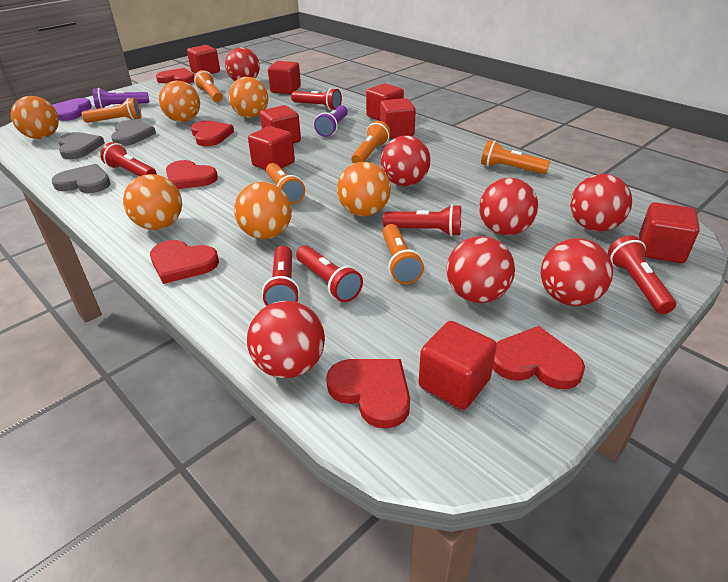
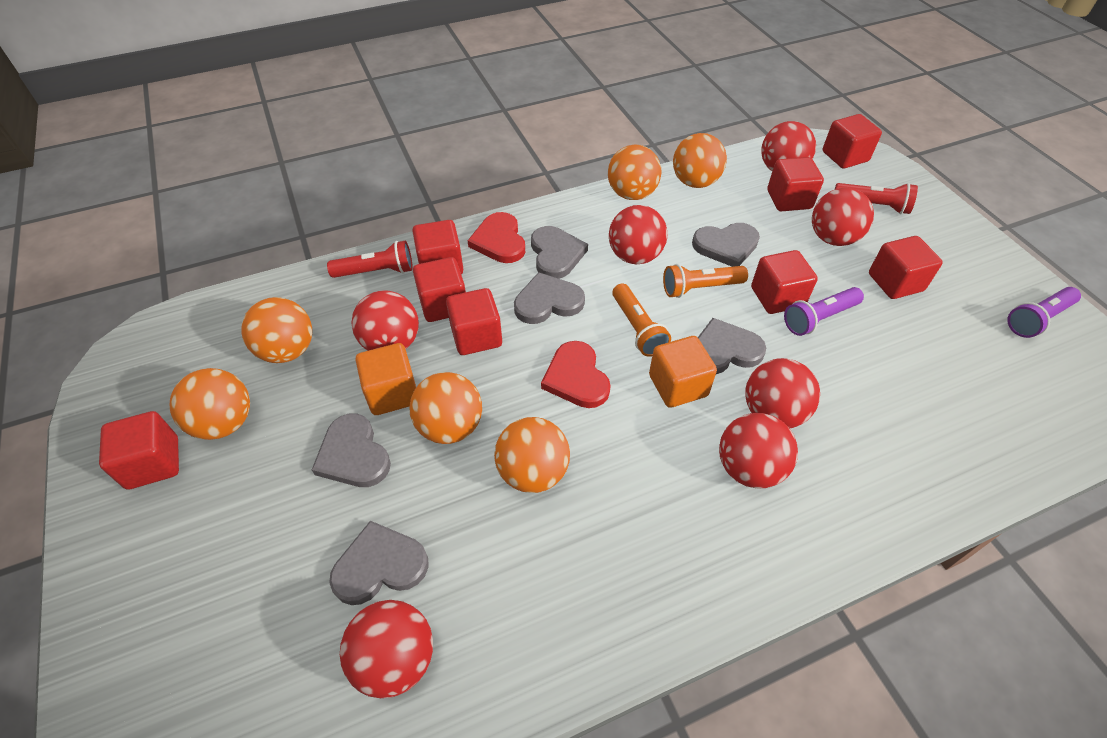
grey heart: [52,164,110,193] [58,132,105,159] [111,120,156,146] = 3 -> [312,413,391,487] [329,521,428,605] [514,272,585,324] [531,226,588,279] [692,223,760,267] [698,318,766,374] = 6
orange cube: none = 0 -> [355,343,416,415] [649,336,717,408] = 2
orange flashlight: [82,98,141,123] [194,70,223,102] [266,163,305,204] [351,121,391,164] [382,224,424,284] [481,140,550,174] = 6 -> [612,283,671,357] [663,264,748,298] = 2
purple heart: [52,98,92,121] = 1 -> none = 0
red flashlight: [100,142,157,177] [262,246,300,306] [291,88,342,110] [296,245,363,302] [383,204,461,236] [608,235,676,314] = 6 -> [327,241,413,278] [835,183,918,214] = 2
red heart: [150,240,219,284] [156,68,194,84] [166,160,218,189] [191,120,234,146] [326,359,410,429] [493,326,585,389] = 6 -> [468,212,525,263] [541,341,611,408] = 2

